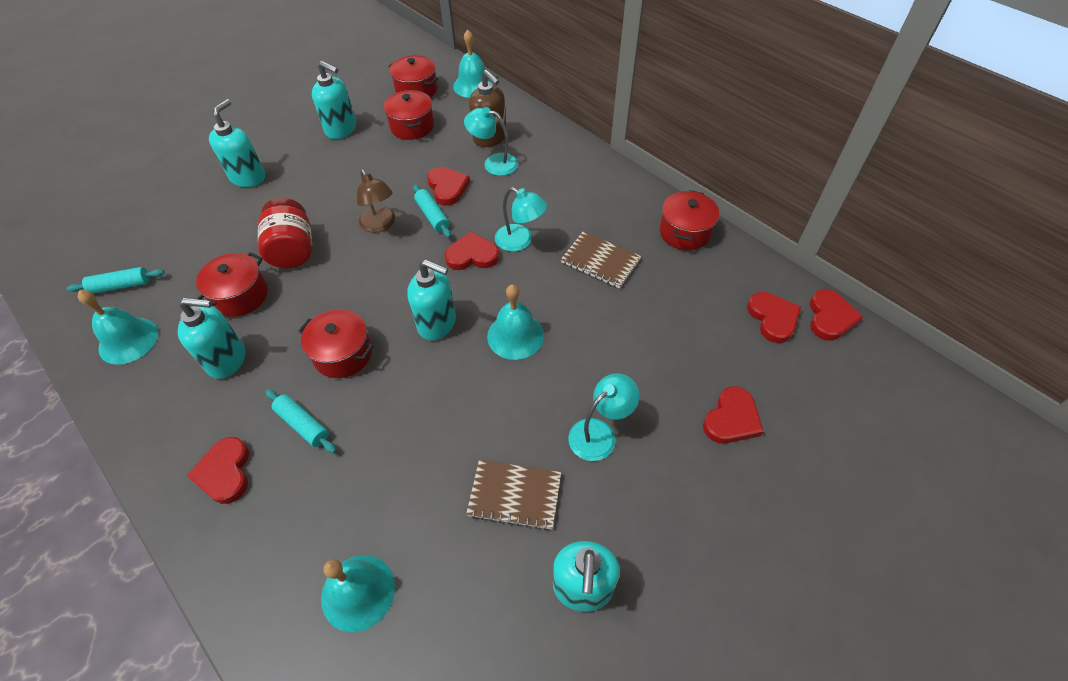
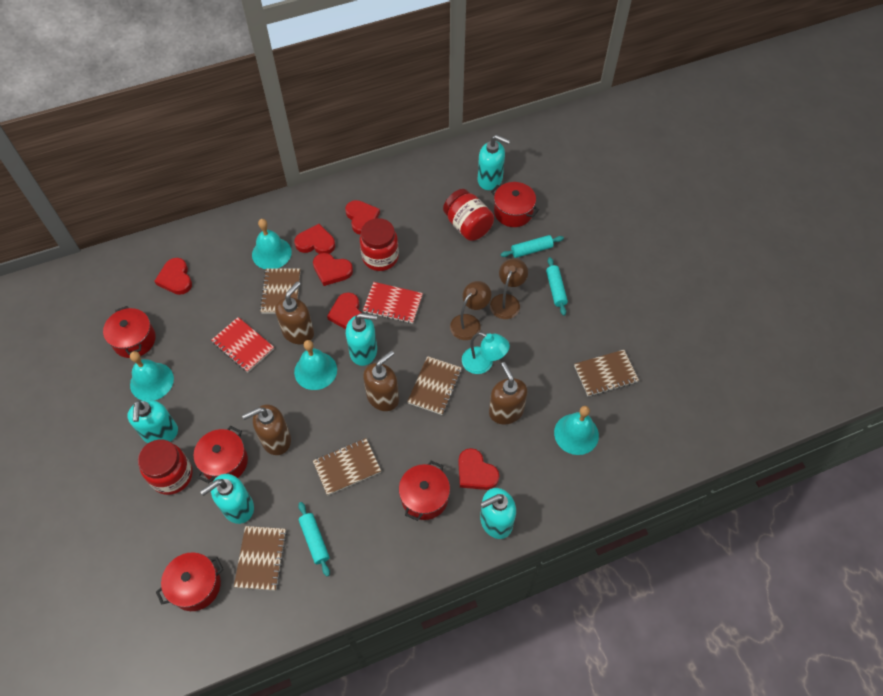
brown lamp: [357,169,395,233] = 1 -> [450,281,491,340] [490,258,528,319] = 2
brown notebook: [466,460,561,530] [561,231,641,289] = 2 -> [234,526,287,591] [260,269,300,314] [313,438,381,495] [407,356,462,415] [574,350,639,396] = 5
brown soap dispenser: [469,70,506,147] = 1 -> [242,404,291,455] [275,281,314,344] [363,351,399,411] [489,362,528,425] = 4
red jar: [258,198,312,269] = 1 -> [138,440,193,495] [360,218,399,271] [443,189,494,241] = 3
red notebook: none = 0 -> [211,317,274,372] [363,282,423,324] = 2
turquoise lamp: [464,107,518,176] [495,187,547,252] [568,373,639,461] = 3 -> [462,332,510,374] = 1

